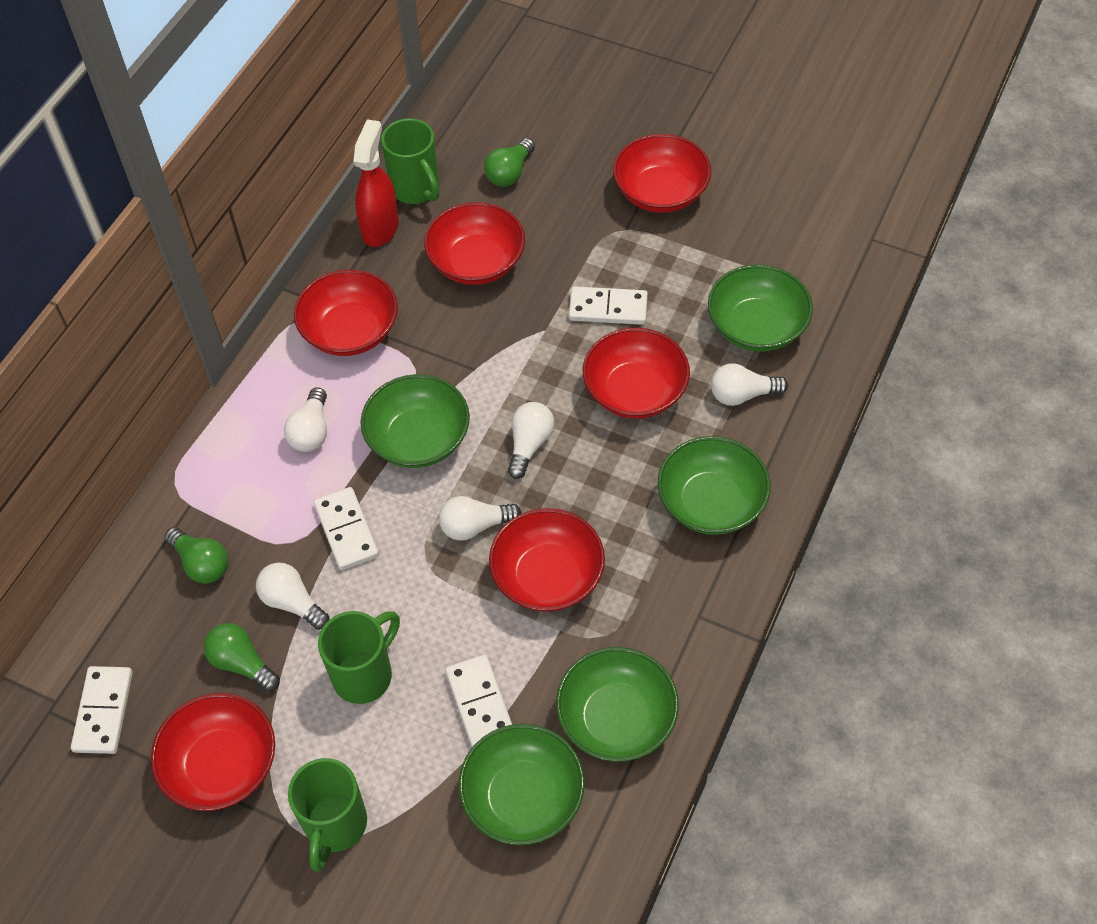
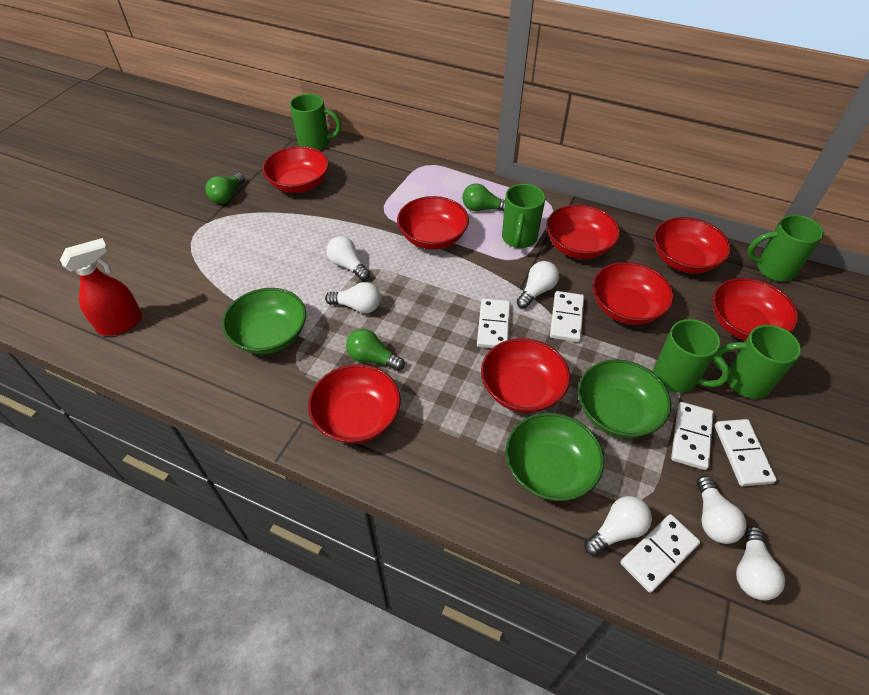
green bowl: [360,374,470,468] [459,724,585,845] [556,647,679,762] [658,436,771,535] [708,265,813,352] = 5 -> [222,288,306,354] [506,413,604,501] [578,359,671,438] = 3
green mug: [288,758,367,872] [318,611,400,704] [381,118,439,204] = 3 -> [290,94,341,151] [502,184,545,248] [653,319,730,393] [713,325,801,399] [747,215,824,281] = 5
red bowl: [151,693,275,811] [294,269,398,356] [424,202,525,285] [489,508,605,612] [583,328,690,419] [613,134,711,213] = 6 -> [262,146,329,193] [308,364,401,444] [397,196,469,250] [481,338,570,413] [546,205,620,259] [592,262,674,325] [654,217,731,273] [712,278,799,341] = 8
white domino: [71,666,133,754] [314,487,379,570] [445,655,512,747] [569,286,648,325] = 4 -> [477,298,510,348] [550,291,584,342] [620,514,700,593] [671,402,714,470] [715,419,777,486] = 5
white light bulb: [256,563,330,630] [284,387,327,452] [439,496,521,541] [508,402,554,479] [711,363,788,406] = 5 -> [325,282,381,313] [326,236,370,281] [517,261,559,309] [584,496,652,556] [697,476,747,544] [736,526,785,601] = 6

